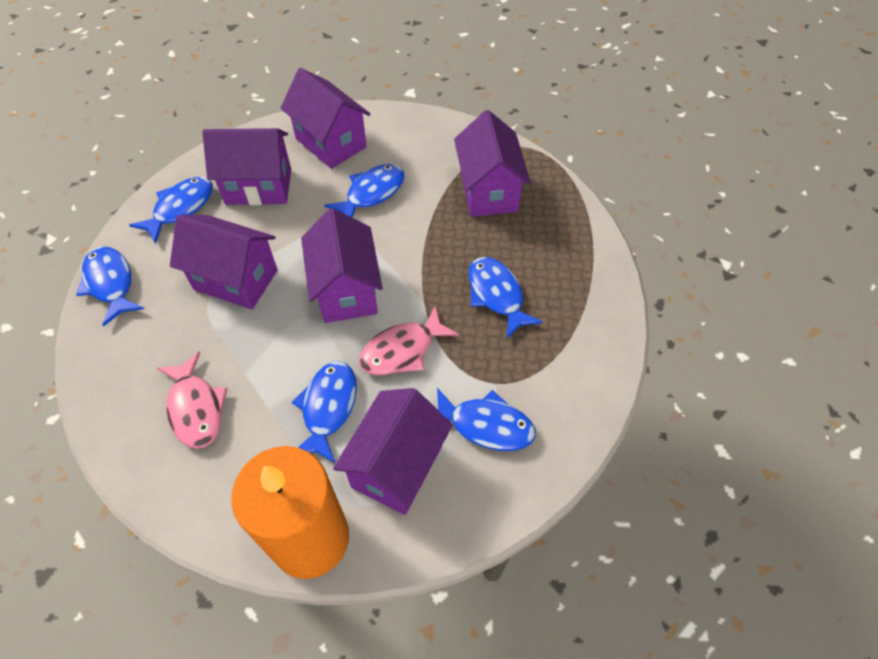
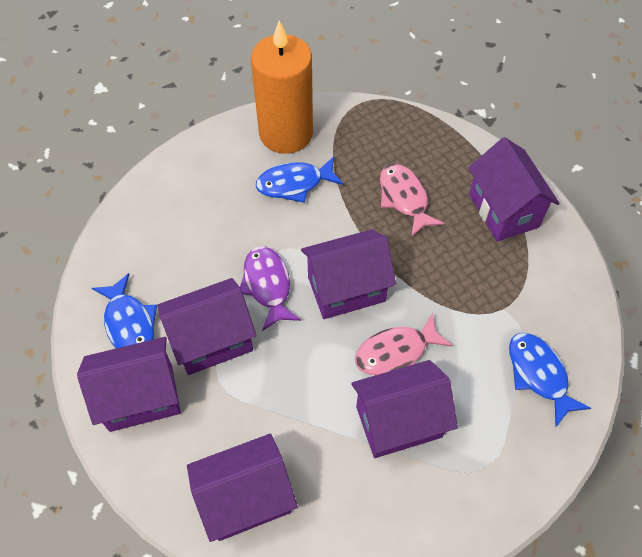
blue fish: [76,246,144,327] [129,177,213,244] [292,361,357,464] [324,164,404,218] [437,388,536,451] [468,257,543,339] = 6 -> [92,273,157,348] [256,156,343,203] [509,333,591,426] = 3
purple fish: none = 0 -> [240,246,301,331] = 1

